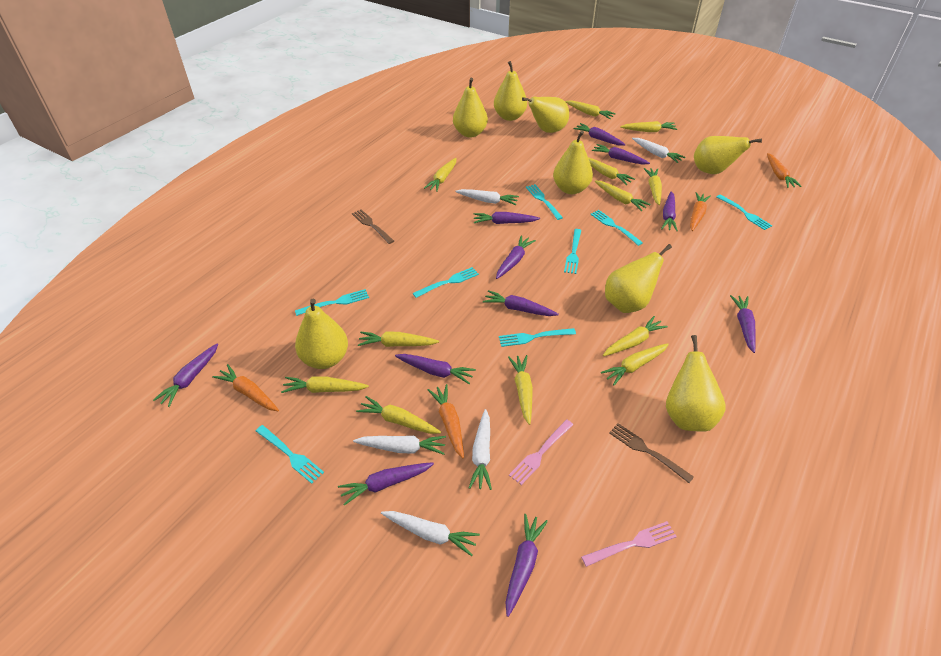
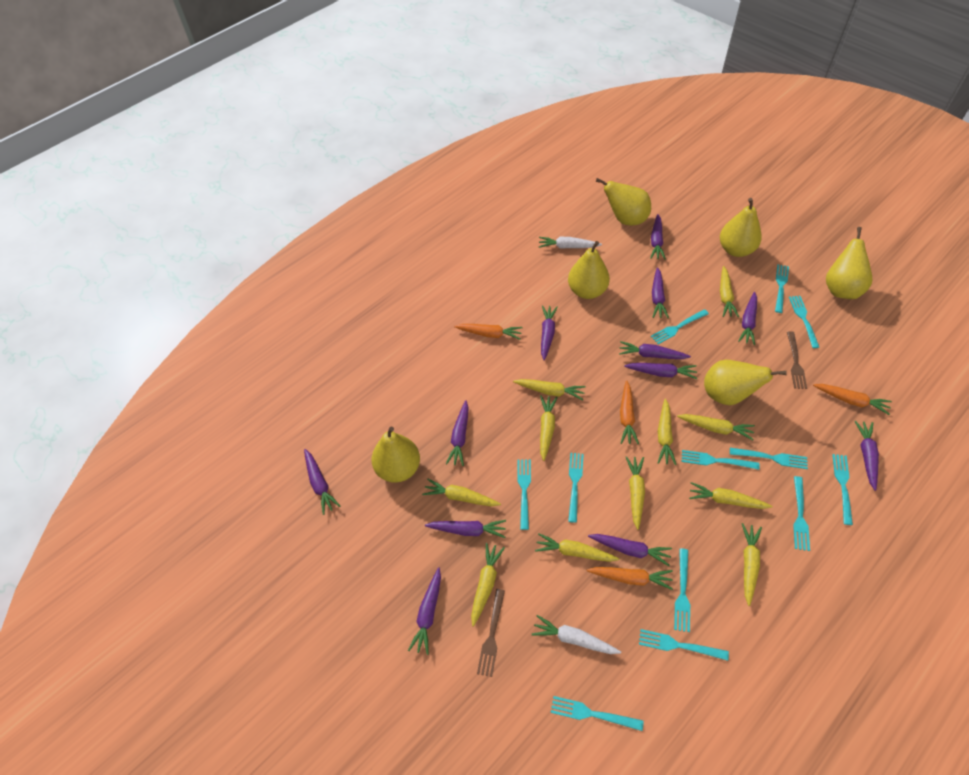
pink fork: [509,420,573,485] [581,521,677,567] = 2 -> none = 0
purple carrot: [153,343,218,407] [338,462,434,506] [395,354,476,384] [474,212,540,224] [483,290,559,316] [496,235,536,279] [505,514,548,617] [573,123,626,146] [592,144,650,165] [661,191,678,231] [730,295,756,353] = 11 -> [304,449,340,515] [408,567,441,655] [425,520,506,538] [446,400,469,466] [541,305,558,360] [588,534,672,566] [619,341,691,359] [624,363,697,379] [650,214,666,260] [652,267,669,318] [738,292,757,345] [854,421,879,491] = 12
turquoise fork: [256,425,324,484] [295,289,369,316] [413,267,479,298] [499,328,576,347] [526,184,563,220] [564,229,581,274] [590,210,643,246] [717,194,773,230] = 8 -> [517,459,531,530] [551,696,644,731] [568,453,584,523] [639,629,729,661] [651,309,709,344] [674,548,690,632] [682,450,760,470] [730,448,808,469] [775,264,789,313] [789,296,819,348] [793,476,810,551] [832,454,853,525] = 12
white carrot: [353,436,446,455] [381,511,480,556] [455,189,519,205] [469,409,492,490] [632,138,685,163] = 5 -> [532,615,621,654] [539,237,602,249] = 2
yellow carrot: [281,376,369,393] [356,396,441,434] [358,331,439,347] [424,158,457,192] [508,355,533,425] [565,100,616,119] [588,157,635,185] [595,180,650,211] [601,343,669,385] [603,316,668,356] [620,121,677,132] [644,168,662,205] = 12 -> [422,479,501,506] [471,543,505,627] [513,379,586,400] [535,533,619,562] [540,395,558,461] [626,456,645,530] [658,399,676,465] [677,414,755,440] [689,482,773,509] [720,266,739,317] [742,523,762,606] = 11
yellow pear: [295,299,348,369] [453,78,488,137] [494,61,527,121] [522,97,569,133] [553,130,593,194] [605,244,672,313] [666,335,726,432] [694,136,762,174] = 8 -> [371,427,420,483] [568,241,610,299] [596,178,651,226] [704,360,787,405] [720,198,762,257] [826,227,872,299] = 6

